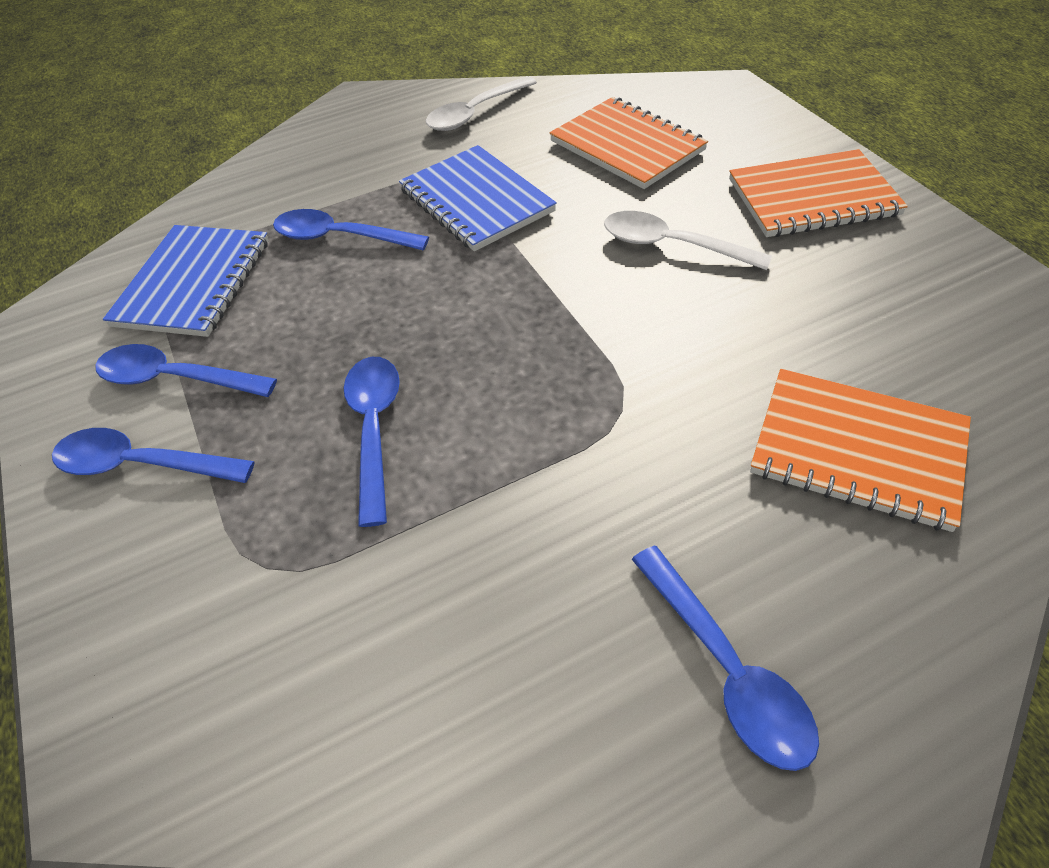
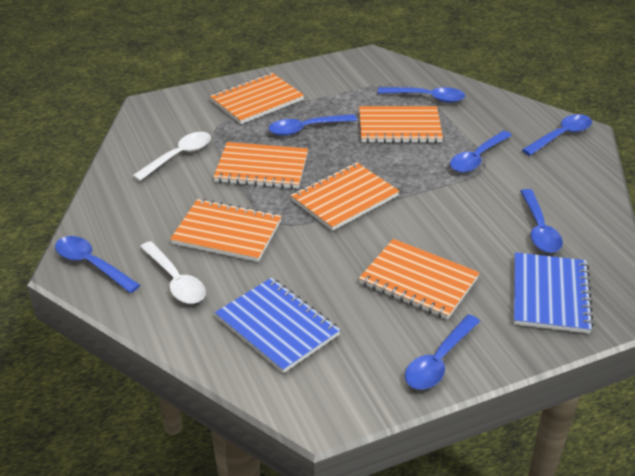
blue spoon: [52,428,255,483] [95,344,277,397] [273,209,429,250] [344,357,400,527] [631,546,819,771] = 5 -> [55,236,140,293] [269,114,357,136] [378,87,465,103] [405,314,480,390] [450,131,512,173] [520,189,563,253] [522,114,592,156] = 7
orange notebook: [550,97,708,189] [729,149,908,237] [750,369,971,532] = 3 -> [170,199,282,262] [210,73,304,124] [213,142,308,189] [291,162,399,231] [359,106,443,143] [359,239,480,320] = 6

